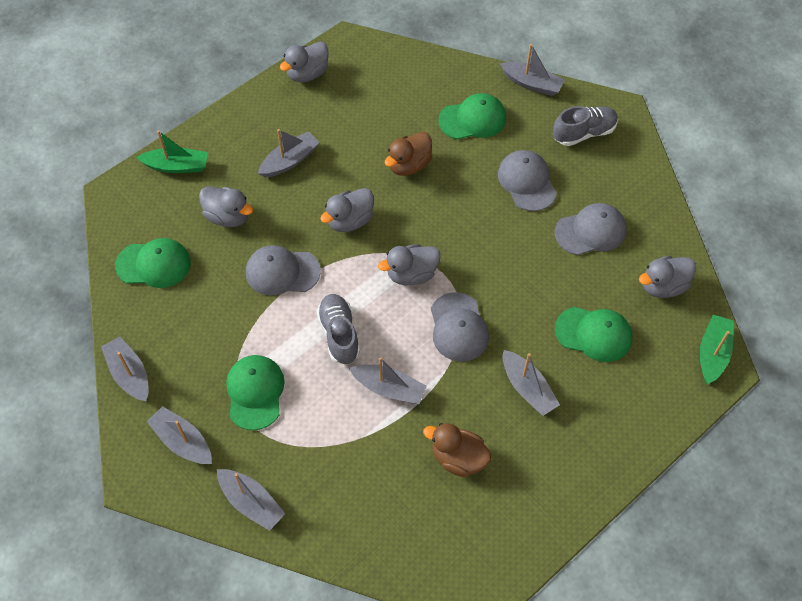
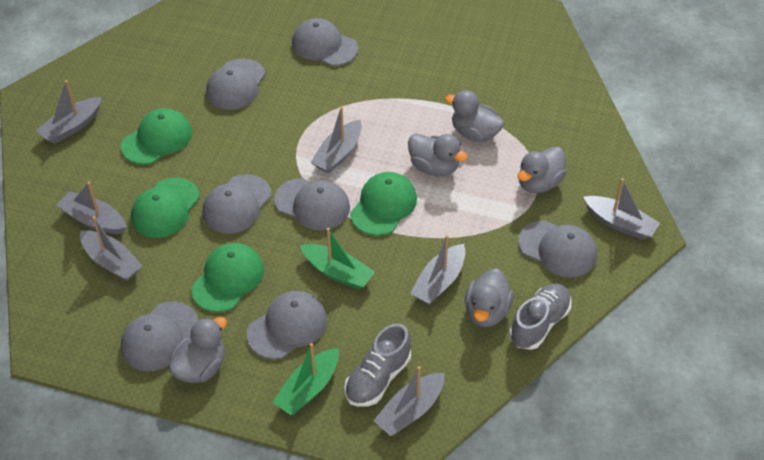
brown duck: [385,132,432,176] [423,423,491,477] = 2 -> none = 0
grey cap: [246,245,321,296] [431,292,489,362] [498,150,557,211] [555,203,626,255] = 4 -> [120,301,199,371] [203,174,271,234] [206,58,266,110] [247,291,327,359] [274,178,350,230] [292,18,358,66] [518,220,597,277] = 7

